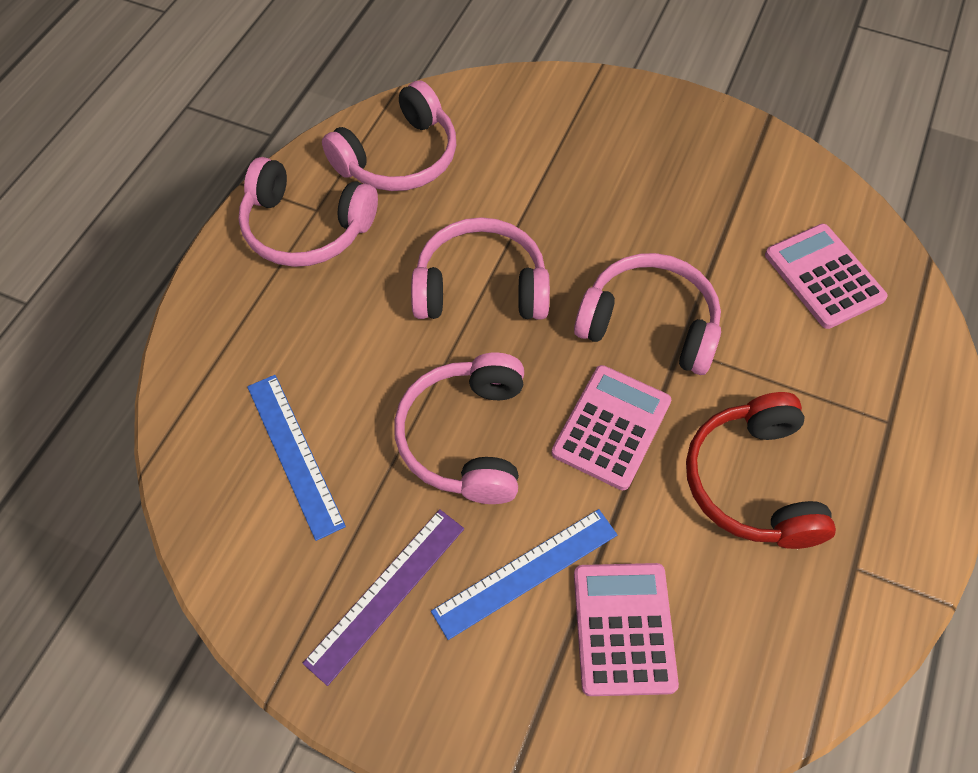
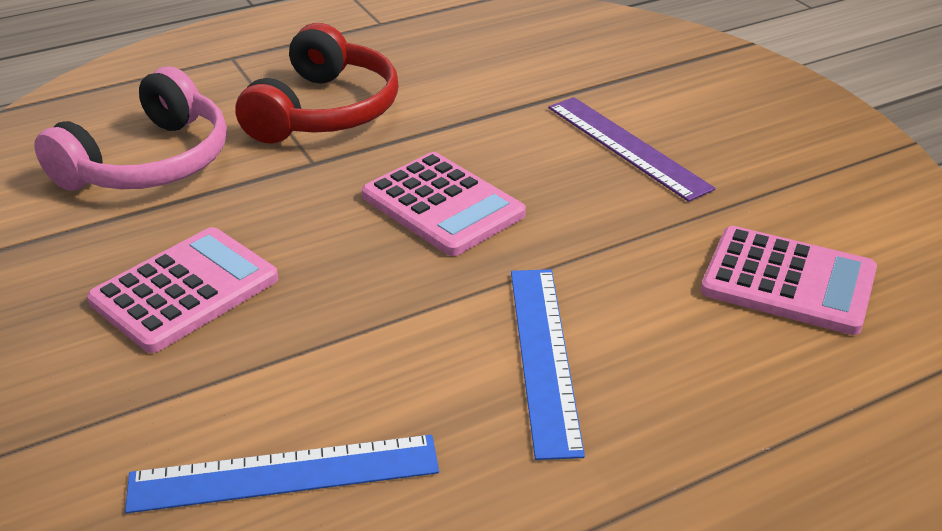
pink headphones: [239,157,378,267] [322,80,456,191] [394,353,524,504] [411,217,550,320] [574,253,721,375] = 5 -> [34,66,227,191] = 1

